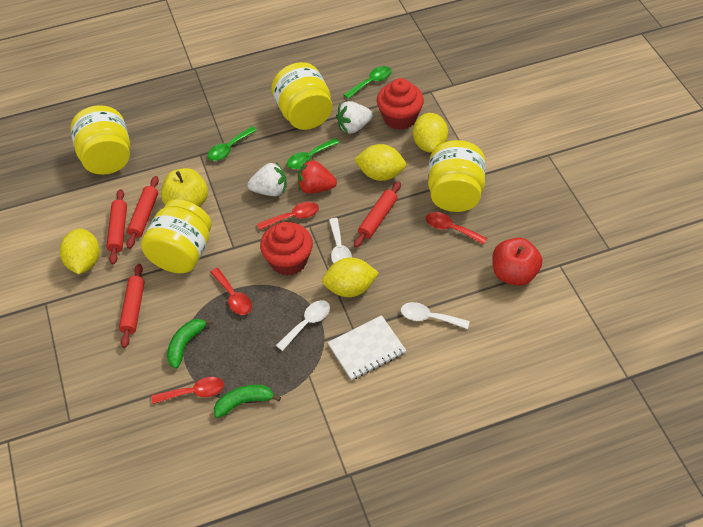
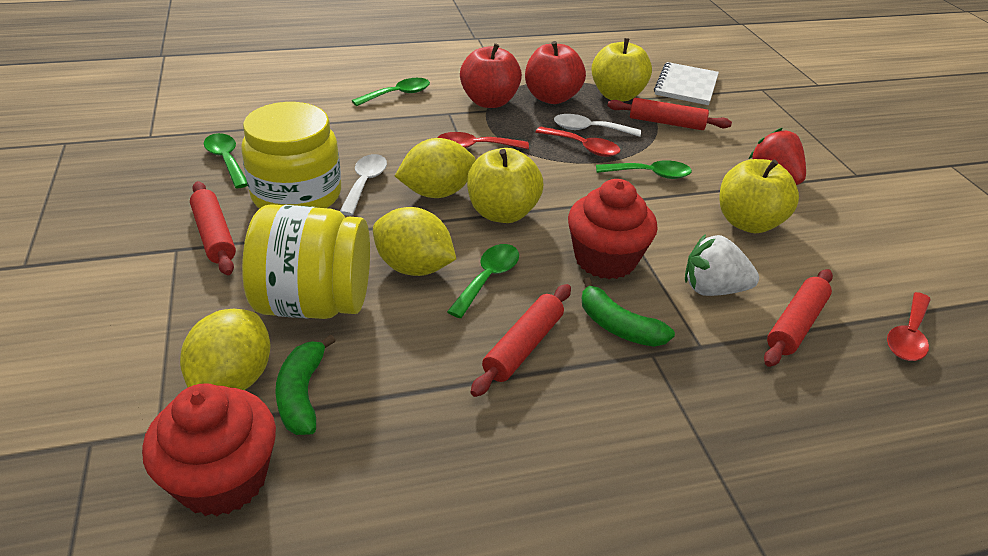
green spoon: [208,126,257,161] [287,138,340,169] [344,66,392,99] = 3 -> [204,133,248,188] [352,78,430,106] [447,244,519,318] [596,160,692,179] = 4
red apple: [492,238,542,286] = 1 -> [460,43,522,108] [525,41,586,104] = 2
red spoon: [152,377,224,404] [210,268,252,315] [257,202,319,230] [426,212,487,245] = 4 -> [438,132,529,149] [536,127,621,157] [887,292,931,361] = 3
white spoon: [276,300,330,351] [329,218,352,263] [401,302,470,329] = 3 -> [340,154,387,216] [554,114,641,137] = 2
white strawberry: [247,162,287,196] [336,101,373,134] = 2 -> [685,234,759,296] = 1
yellow apple: [161,168,208,207] = 1 -> [467,148,543,223] [591,38,652,102] [719,159,799,233] = 3
yellow jar: [70,105,130,175] [141,199,212,273] [272,62,332,130] [428,140,486,212] = 4 -> [241,102,341,209] [242,204,370,319] = 2
yellow lemon: [60,228,100,274] [322,257,379,297] [354,144,406,181] [413,113,448,153] = 4 -> [180,309,270,390] [373,207,456,276] [395,138,476,198] = 3

